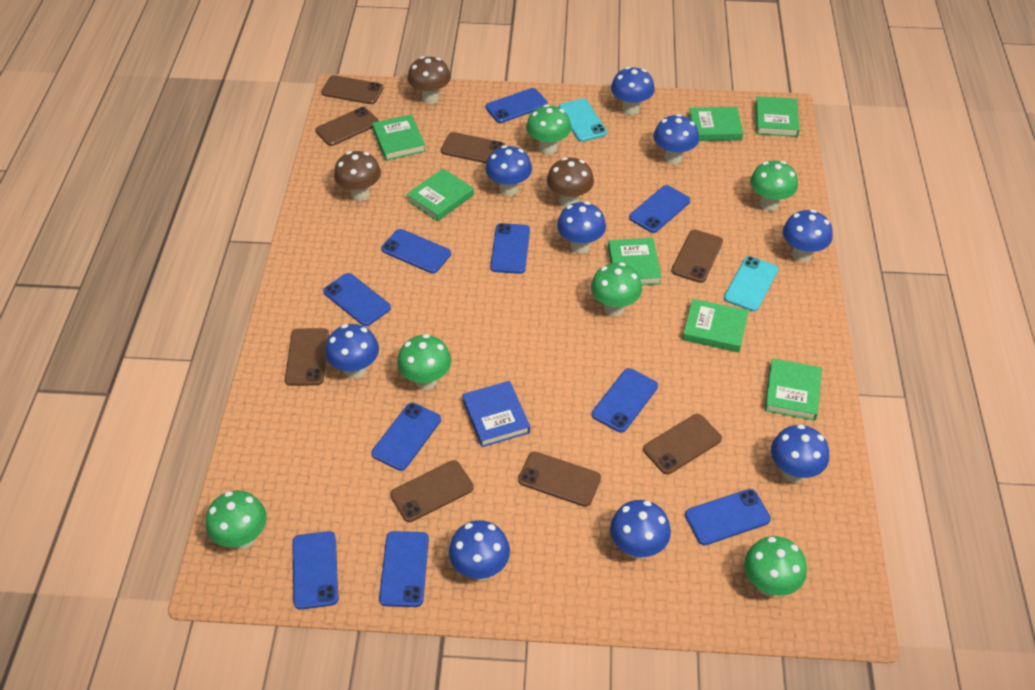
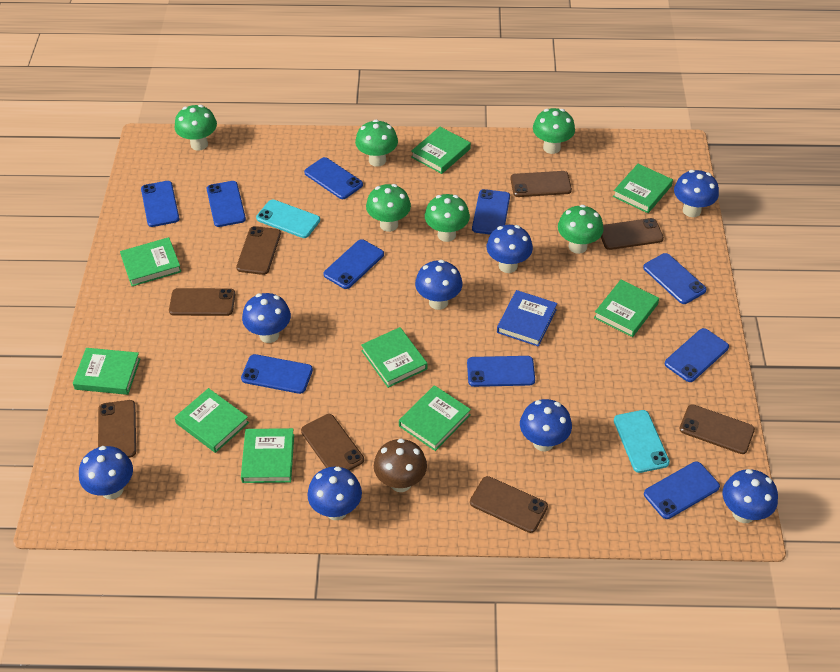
blue mushroom: [325,324,379,379] [449,520,510,580] [485,145,532,196] [557,202,606,254] [610,500,671,559] [611,67,655,115] [654,114,699,164] [771,424,829,483] [783,210,833,262] = 9 -> [79,446,133,500] [242,293,291,343] [307,467,362,520] [415,260,463,310] [486,225,533,273] [520,399,572,452] [674,170,719,217] [723,469,778,523] = 8
brown mushroom: [334,151,381,201] [408,56,451,104] [547,157,594,208] = 3 -> [374,439,427,492] = 1
green book: [372,114,426,161] [406,169,474,222] [608,238,661,285] [682,299,748,352] [688,107,743,141] [755,96,800,137] [764,358,822,421] = 7 -> [73,348,140,395] [120,237,182,286] [174,388,249,453] [241,428,294,483] [361,327,427,388] [399,385,471,451] [411,127,471,174] [594,280,659,337] [613,164,673,213] = 9

